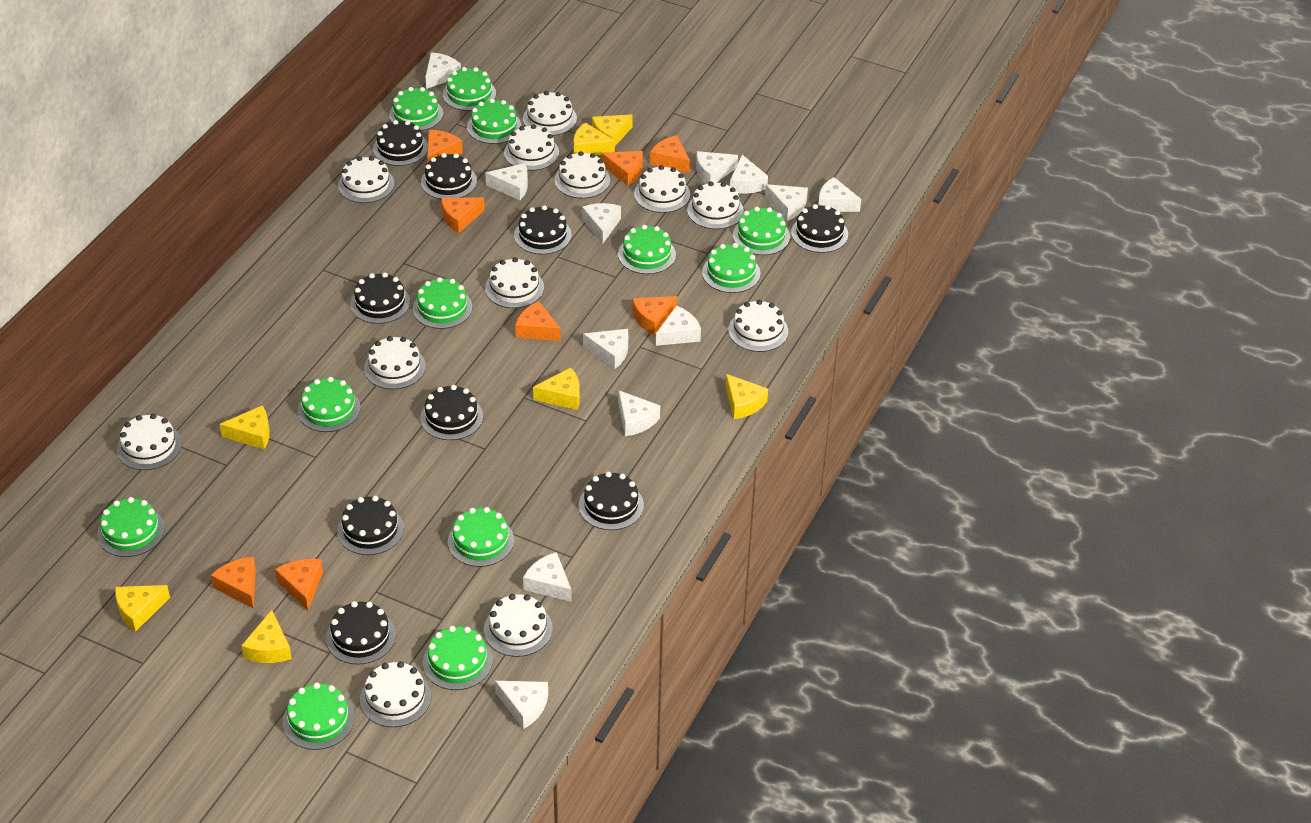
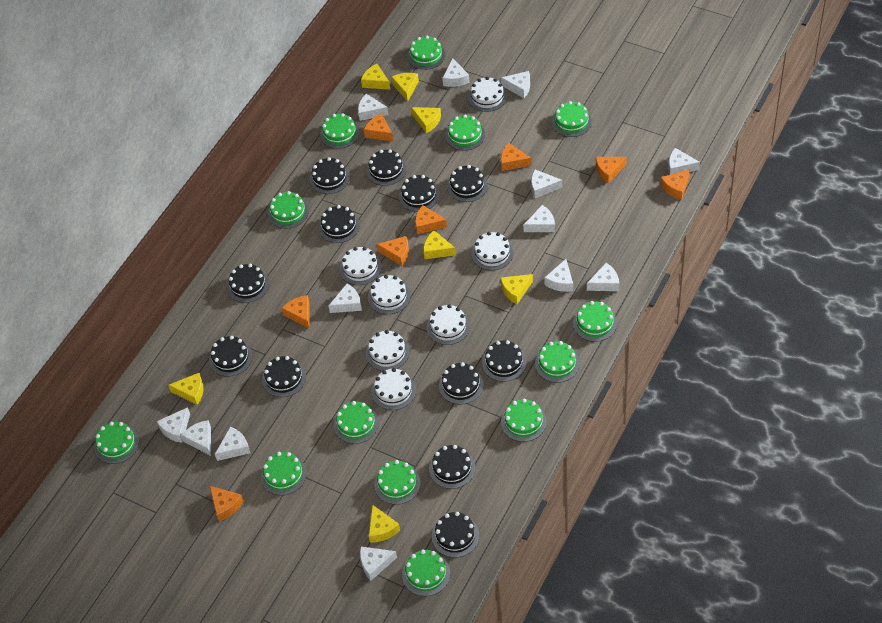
black cake: [326,601,396,664] [337,496,404,555] [350,273,410,324] [373,120,428,166] [420,385,483,440] [421,153,477,199] [514,205,572,254] [579,472,644,530] [791,204,848,253] = 9 -> [209,336,252,377] [227,264,269,303] [262,356,306,397] [310,157,350,194] [319,205,360,243] [366,149,406,186] [399,175,440,212] [429,445,475,489] [432,512,479,558] [439,362,483,404] [447,165,488,202] [482,340,526,382] = 12
green cake: [97,497,165,557] [283,683,355,750] [297,377,360,432] [389,87,443,131] [413,277,472,329] [423,626,493,690] [443,67,496,111] [448,507,514,567] [467,99,521,144] [618,225,676,274] [702,243,761,293] [733,207,790,255] = 12 -> [94,422,139,464] [261,452,307,495] [268,191,309,229] [320,113,359,149] [334,401,379,444] [374,460,421,505] [402,550,450,596] [407,36,445,70] [445,115,485,151] [501,399,547,442] [535,341,580,383] [552,101,592,137] [573,301,617,342] = 13
white cake: [117,414,182,470] [338,156,394,203] [360,661,431,727] [364,336,426,389] [484,594,553,657] [485,257,544,308] [504,124,559,171] [523,91,577,136] [554,151,610,198] [634,165,690,213] [687,182,744,229] [728,300,788,352] = 12 -> [339,247,382,285] [366,330,409,371] [368,275,410,314] [371,368,416,410] [427,304,470,345] [468,77,507,112] [471,232,514,270] = 7
white cheese: [425,52,461,89] [485,163,528,200] [495,681,548,729] [523,552,572,602] [582,203,621,244] [583,329,628,369] [618,390,660,436] [656,306,701,346] [696,151,738,184] [730,155,768,194] [765,184,808,221] [818,177,861,212] = 12 -> [157,407,190,443] [181,420,211,456] [215,427,250,461] [329,284,362,313] [358,94,388,121] [360,547,397,581] [442,58,470,87] [501,71,530,98] [523,205,555,232] [531,169,562,198] [544,259,573,292] [587,263,619,291] [668,148,700,175] = 13

